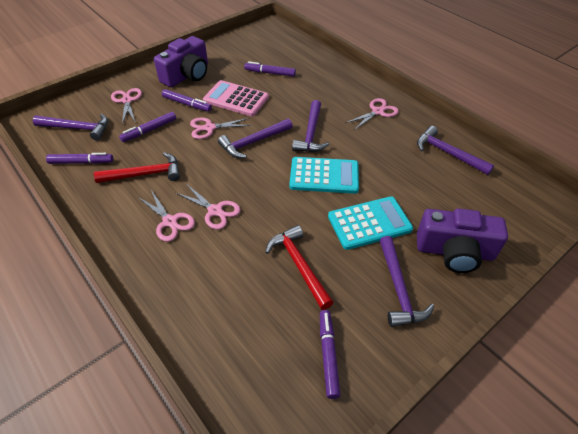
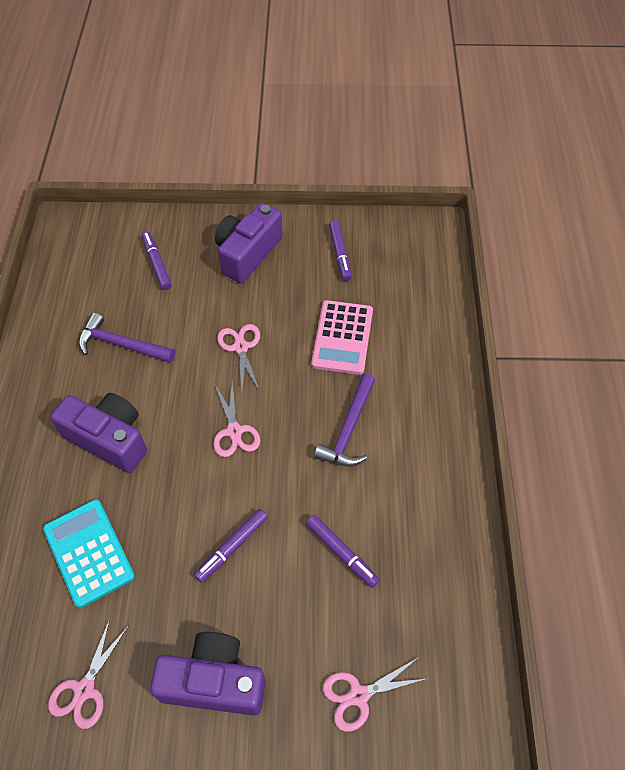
pink scissors: [111,88,142,124] [138,190,195,242] [176,184,241,229] [190,118,252,139] [346,98,399,130] = 5 -> [48,619,128,729] [213,381,260,457] [217,324,260,391] [323,657,429,732] = 4
purple camera: [154,36,208,87] [417,208,508,273] = 2 -> [51,393,147,473] [150,632,266,716] [215,203,283,283] = 3
purple hammer: [33,114,108,141] [218,119,293,158] [292,100,329,152] [379,236,435,327] [417,126,494,175] = 5 -> [79,313,175,363] [314,374,375,466] = 2
purple marker: [46,153,113,164] [119,112,176,142] [162,89,212,112] [244,61,296,77] [320,310,341,399] = 5 -> [142,232,172,290] [194,509,268,583] [306,515,379,588] [329,220,352,281] = 4
red hammer: [94,152,180,183] [265,225,333,310] = 2 -> none = 0
turquoise calculator: [289,157,359,194] [328,196,413,250] = 2 -> [43,499,135,608] = 1

